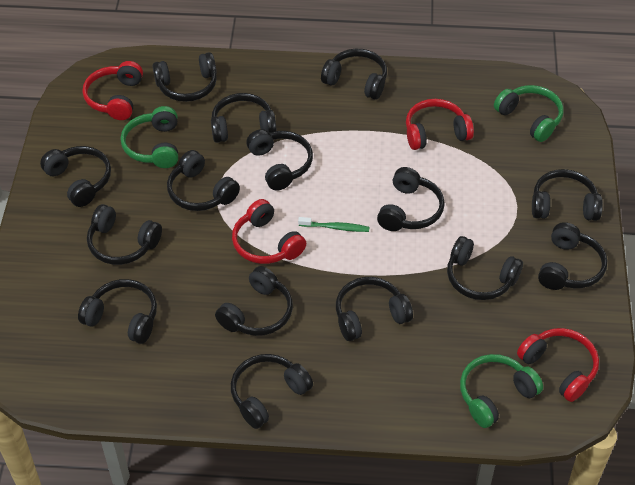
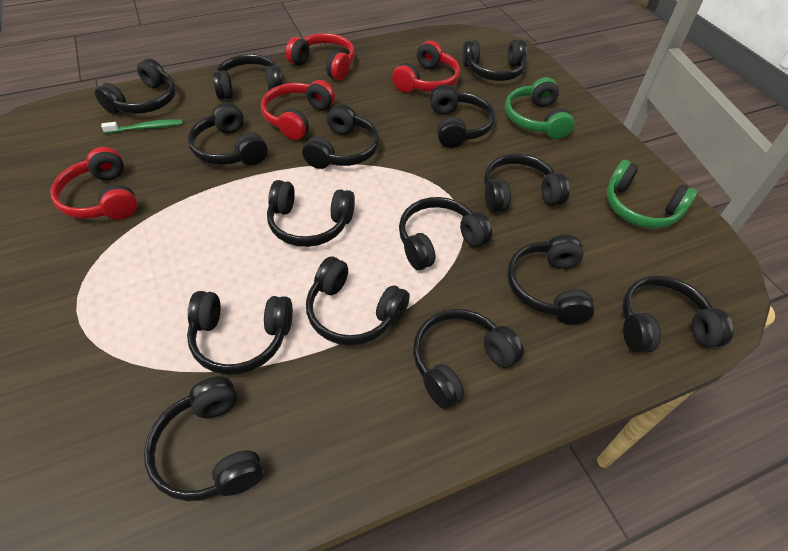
green headphones: [121,106,178,168] [460,354,543,428] [494,85,564,142] = 3 -> [505,77,575,139] [607,160,697,228] = 2

